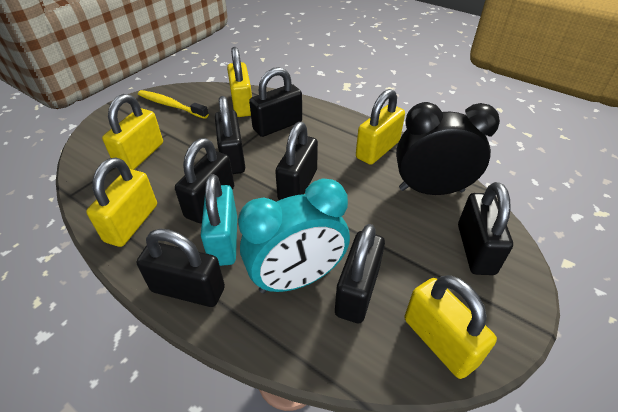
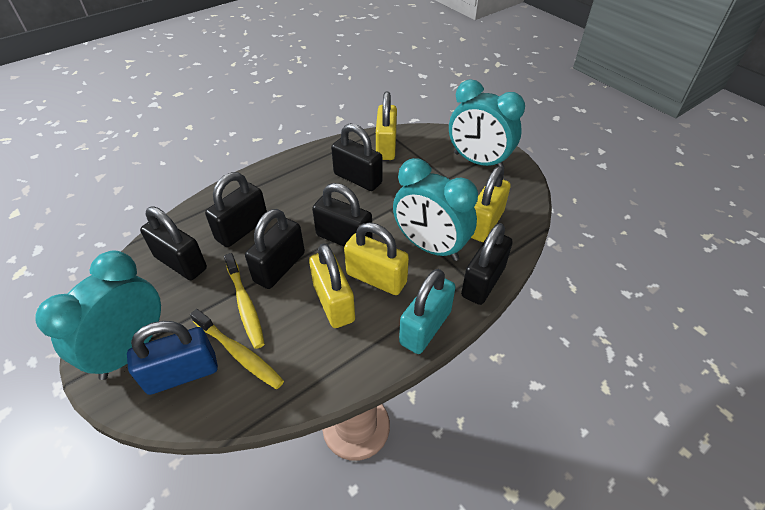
black clock: [396,102,500,195] = 1 -> none = 0
black padlock: [137,229,225,307] [175,138,234,223] [215,96,245,174] [249,67,302,137] [275,122,318,200] [335,224,385,323] [458,182,513,275] = 7 -> [140,206,207,280] [205,172,267,247] [245,209,305,289] [312,183,373,247] [331,123,382,191] [461,223,513,305] = 6
blue padlock: none = 0 -> [127,321,218,395] = 1
turquoise clock: [238,179,350,293] = 1 -> [35,251,161,380] [393,158,478,261] [449,79,525,169] = 3
yellow padlock: [86,158,157,247] [102,94,163,170] [227,47,252,117] [356,89,405,165] [404,275,497,379] = 5 -> [309,243,355,328] [344,222,409,295] [376,92,397,160] [471,166,511,242] = 4
yellow toothbrush: [138,90,209,119] = 1 -> [190,309,284,389] [224,253,265,349] = 2

